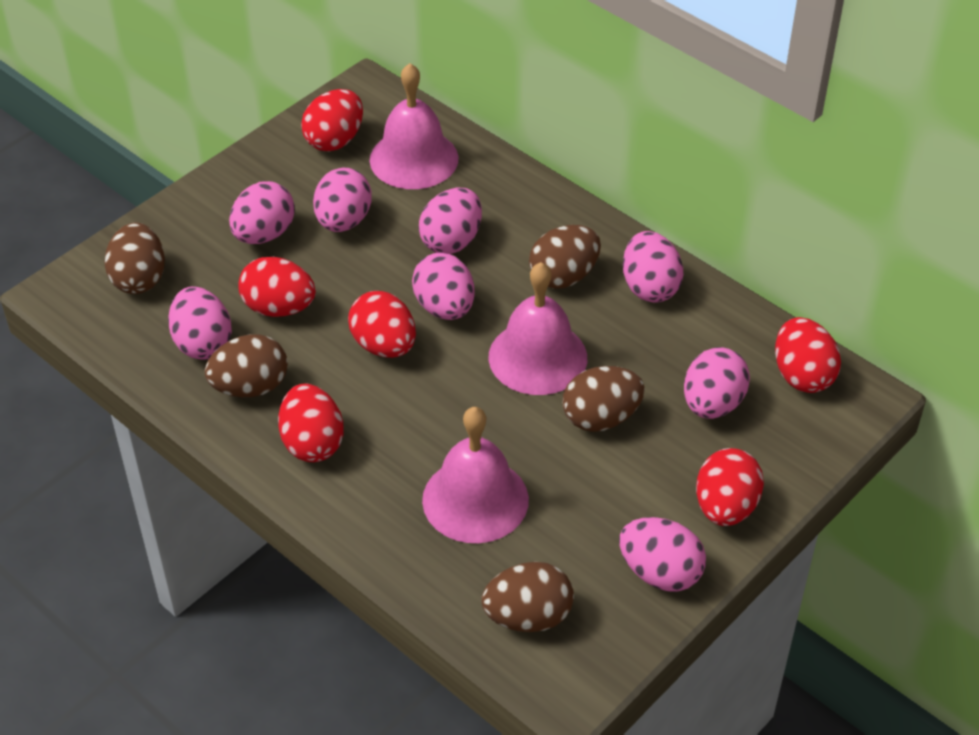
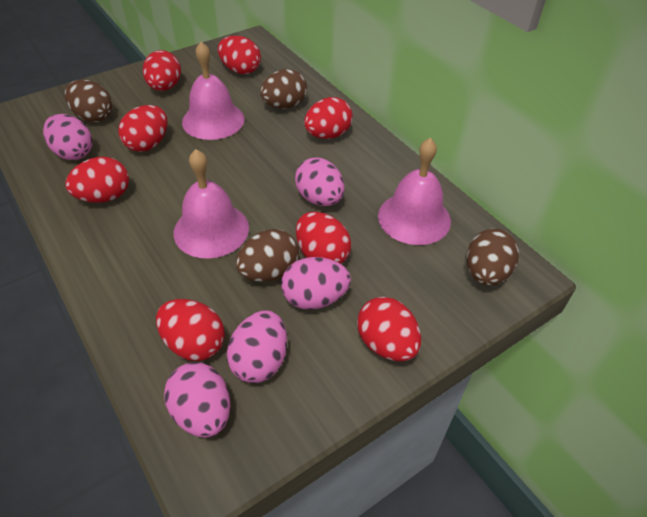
brown egg: [104,223,165,294] [205,334,288,397] [481,562,574,632] [529,225,601,288] [562,366,645,432] = 5 -> [65,79,112,122] [236,229,299,282] [260,69,307,109] [467,228,519,286] = 4
pink egg: [168,286,232,360] [229,181,295,244] [313,168,372,232] [412,252,475,320] [419,188,482,254] [619,517,706,592] [623,231,683,303] [684,347,750,419] = 8 -> [43,114,92,160] [164,362,230,438] [227,310,287,383] [281,257,351,310] [295,158,345,206] = 5
red egg: [238,257,316,317] [278,384,344,462] [301,89,363,151] [348,291,416,358] [696,448,764,526] [775,317,841,393] = 6 -> [65,157,129,203] [118,105,167,152] [143,50,181,91] [156,299,225,361] [218,36,261,74] [296,212,351,264] [304,97,353,139] [357,297,421,361] = 8

